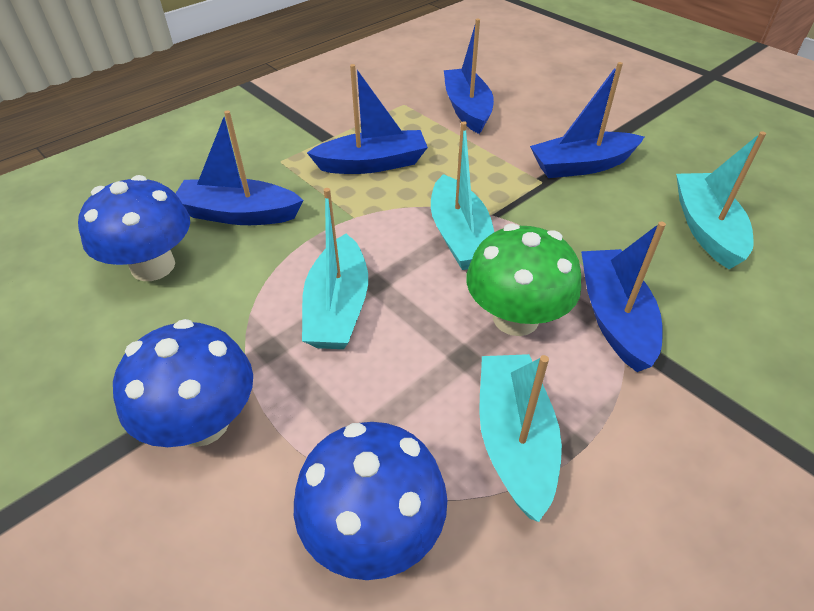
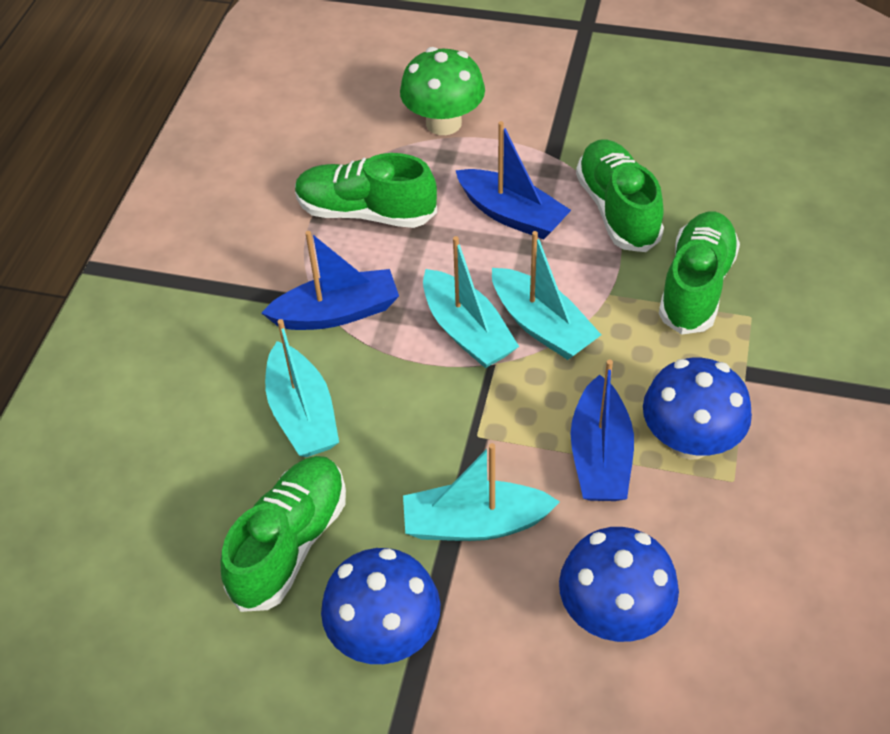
blue boat: [175,110,303,225] [307,64,428,174] [444,19,494,134] [530,62,644,178] [581,222,666,372] = 5 -> [262,231,399,330] [455,121,571,240] [571,359,634,501] = 3
green shoe: none = 0 -> [220,456,346,612] [295,153,437,228] [576,139,664,252] [659,211,740,335] = 4

